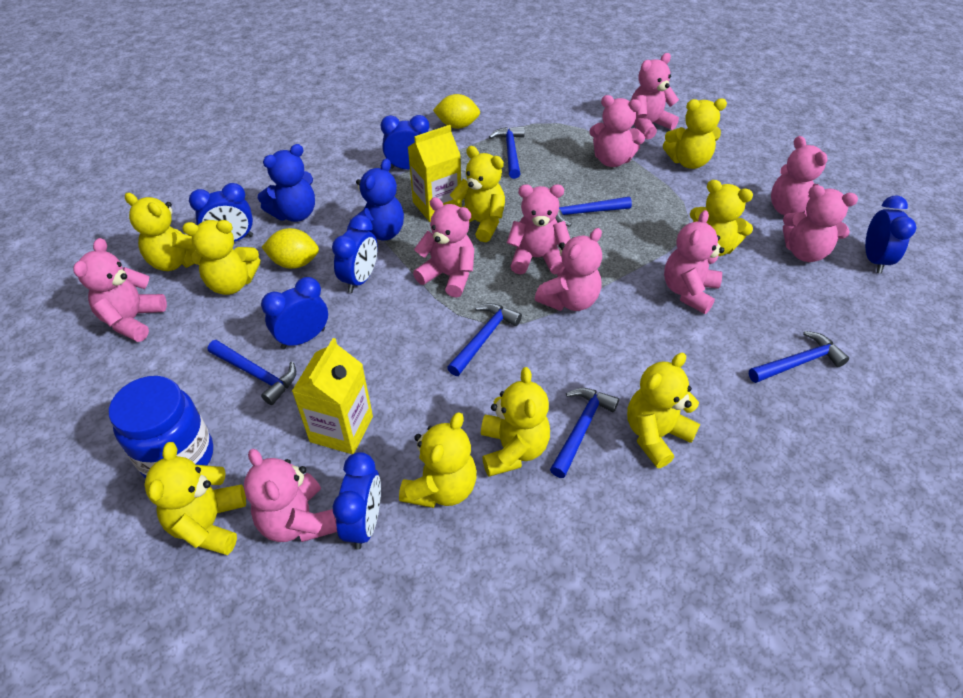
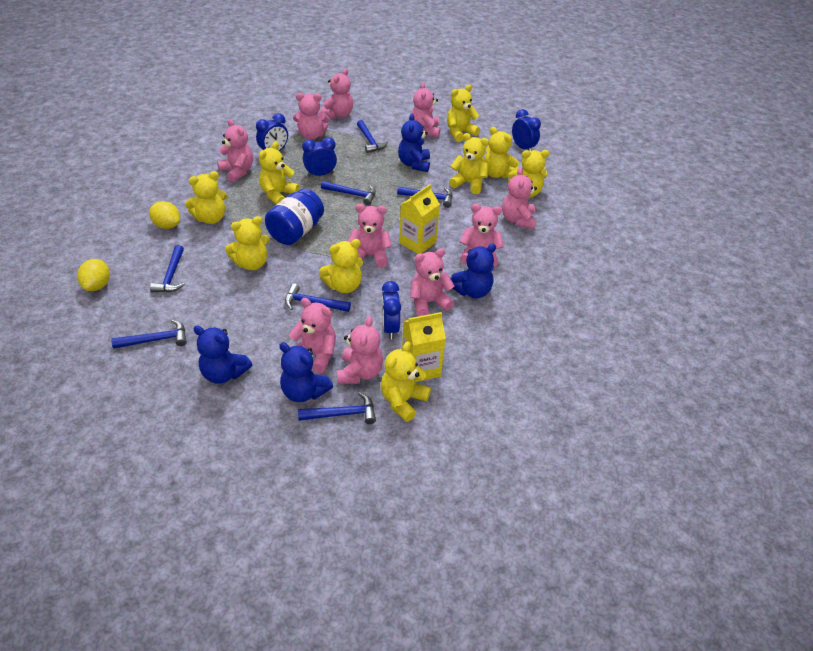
blue clock: [189,183,253,242] [261,277,328,349] [332,215,378,293] [333,452,381,549] [380,115,429,169] [865,196,916,273] = 6 -> [256,113,288,151] [302,137,337,177] [382,281,401,339] [512,109,541,151] = 4
blue hammer: [208,340,296,405] [447,303,522,376] [489,126,525,179] [550,388,619,478] [555,197,632,227] [749,331,849,383] = 6 -> [111,319,187,349] [150,245,185,292] [285,283,351,312] [298,392,376,424] [321,181,376,205] [357,120,388,153] [397,186,453,208] = 7
blue teddy bear: [258,144,315,222] [347,158,404,241] = 2 -> [193,325,252,384] [280,342,333,402] [398,114,430,172] [450,244,496,298] = 4

